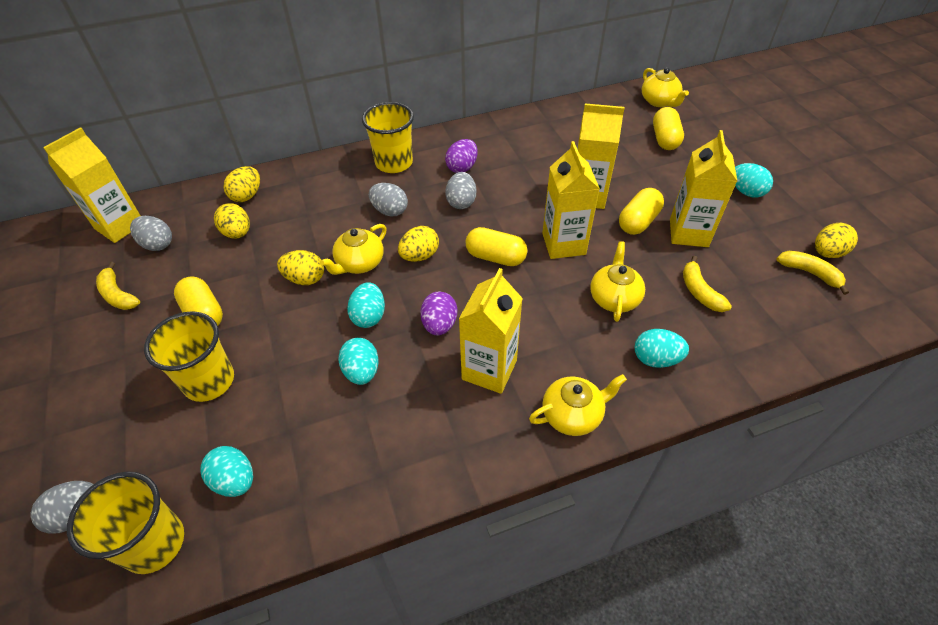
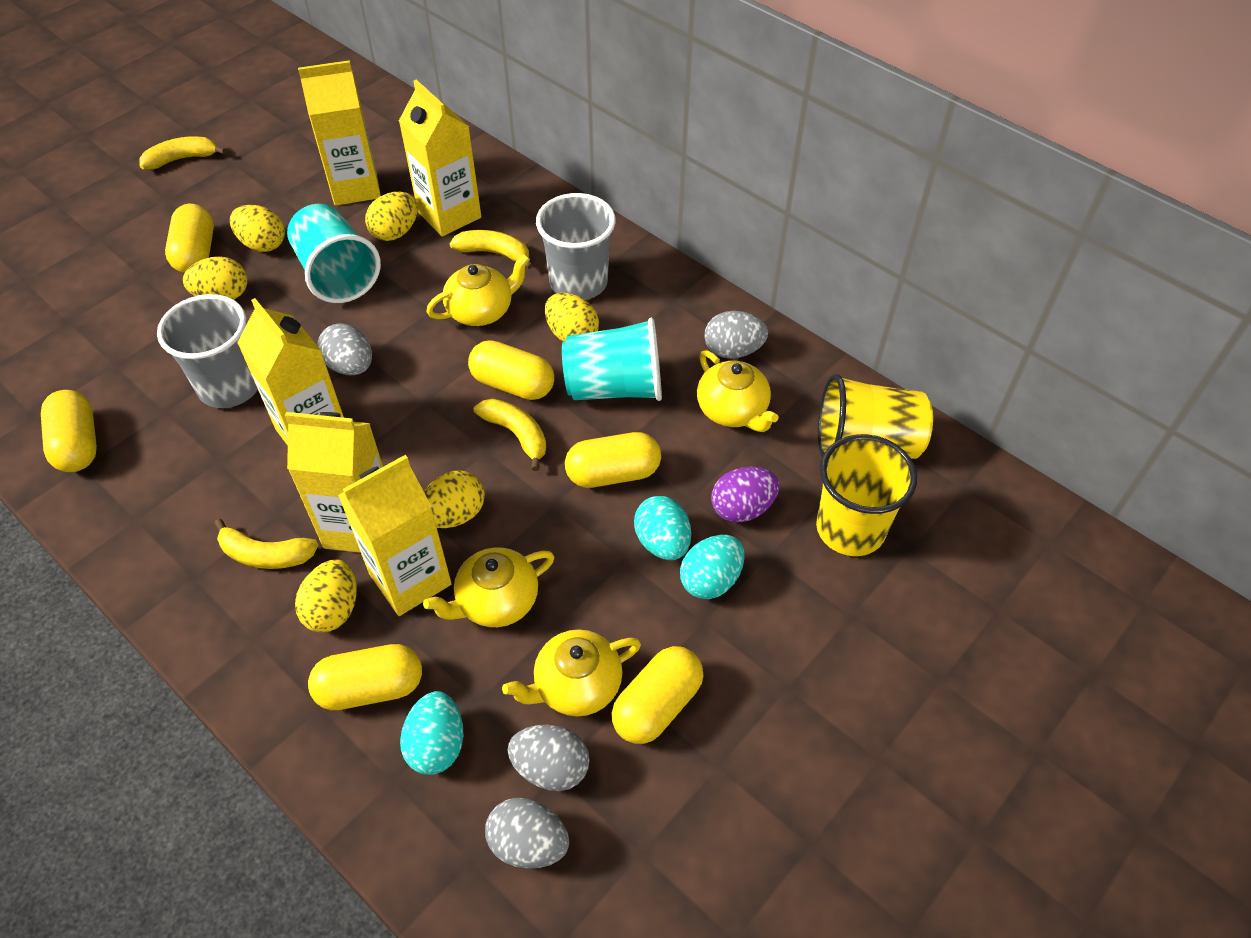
grey cup: none = 0 -> [157,294,258,408] [536,193,616,300] = 2
purple egg: [420,292,457,335] [445,139,478,173] = 2 -> [711,467,779,523] = 1
turquoise cup: none = 0 -> [287,204,381,303] [562,318,662,401] = 2
turquoise egg: [200,446,253,497] [338,338,379,385] [347,282,385,328] [635,329,689,368] [735,163,773,198] = 5 -> [400,691,464,775] [634,496,691,560] [680,535,744,599] = 3
yellow banana: [96,262,140,310] [683,256,732,312] [777,251,849,295] = 3 -> [139,136,226,170] [214,519,318,569] [449,230,533,269] [474,399,546,471] = 4
yellow capsule: [174,276,223,326] [465,227,527,266] [619,188,664,235] [653,107,684,150] = 4 -> [41,390,97,472] [165,204,214,273] [308,644,422,710] [468,340,554,400] [565,432,661,488] [611,646,704,744] = 6
yellow cup: [67,472,184,574] [144,311,234,402] [362,102,414,173] = 3 -> [816,434,917,556] [818,374,933,459] = 2
yellow egg: [214,203,250,239] [223,166,260,202] [277,250,324,285] [398,226,439,262] [815,223,858,258] = 5 -> [183,256,247,300] [230,205,285,252] [295,560,357,632] [365,192,418,241] [424,471,485,528] [545,293,599,342] = 6

